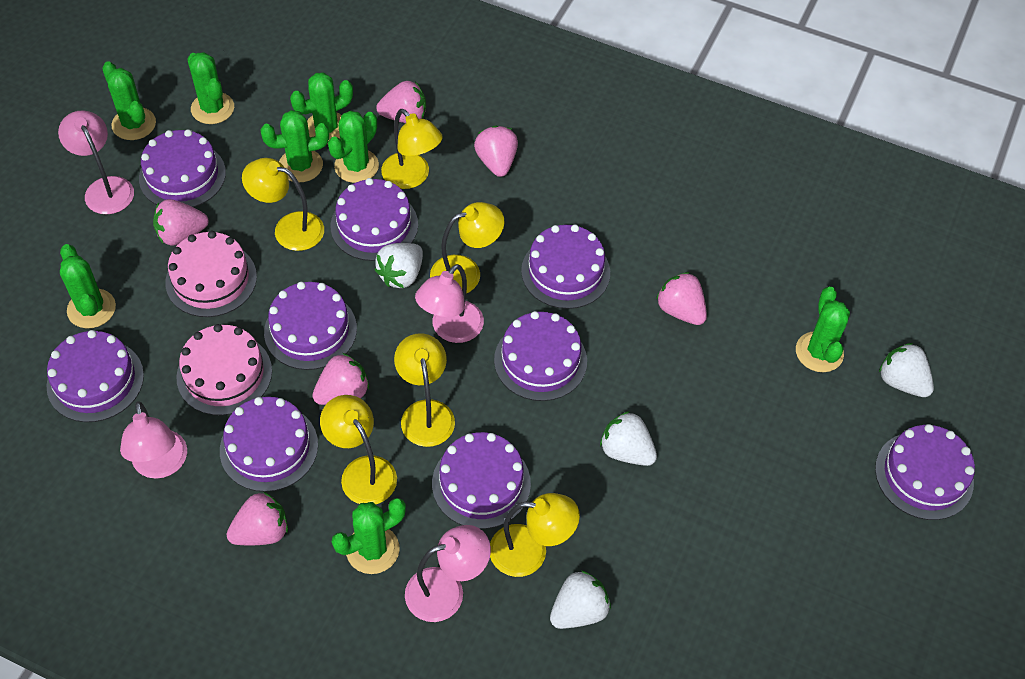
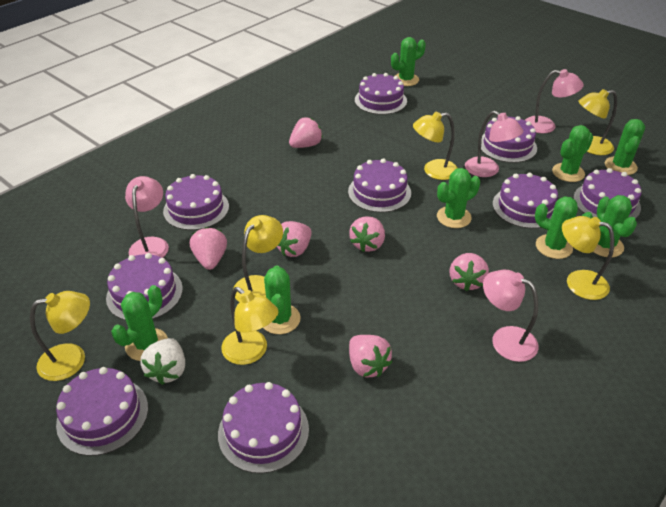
pink cake: [165,231,257,317] [176,324,272,415] = 2 -> none = 0
white strawberry: [375,243,423,288] [550,570,611,629] [600,411,657,466] [879,343,934,397] = 4 -> [141,338,185,385] = 1

